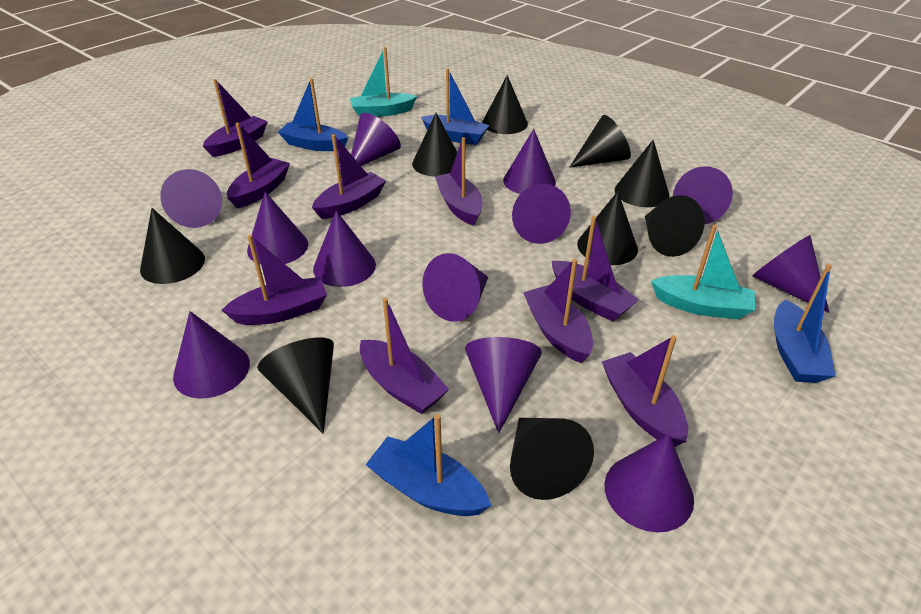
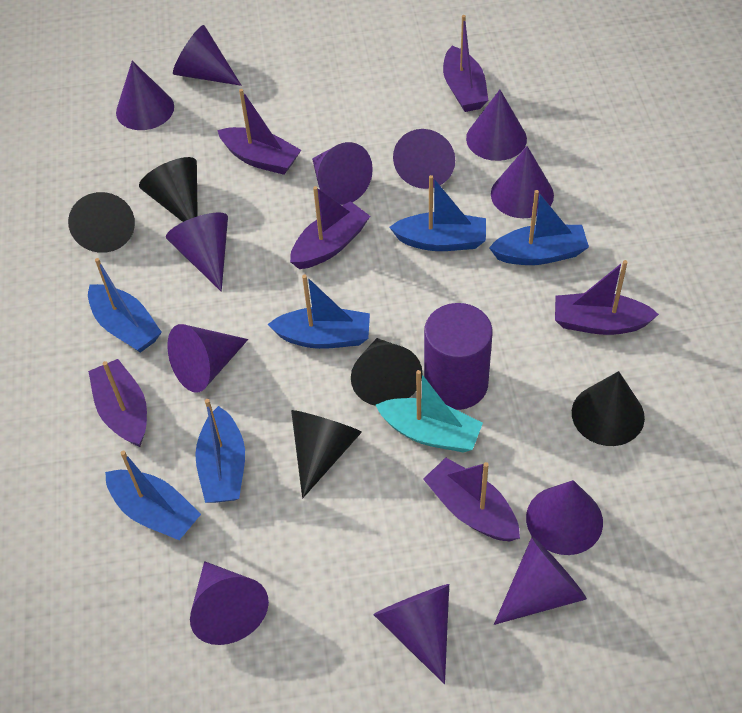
black cone: [140,208,205,284] [257,338,334,434] [412,113,457,177] [482,75,528,134] [510,418,594,500] [569,115,631,168] [577,191,638,265] [615,140,669,207] [645,195,705,257] = 9 -> [68,192,135,253] [139,157,198,222] [291,410,362,498] [351,338,422,406] [572,371,645,446] = 5
blue boat: [278,78,349,151] [366,414,491,516] [421,68,490,145] [774,264,836,383] = 4 -> [88,258,162,353] [105,450,201,540] [195,399,245,503] [267,275,370,349] [389,175,486,251] [489,190,589,265] = 6
purple boat: [203,79,268,157] [221,235,327,325] [227,123,290,208] [312,134,386,219] [360,297,449,414] [435,137,482,226] [523,259,593,363] [552,216,639,322] [602,335,688,447] = 9 -> [88,359,147,447] [217,89,301,175] [290,186,370,269] [423,458,520,541] [443,15,489,112] [555,260,659,335] = 6
purple cylinder: none = 0 -> [424,303,493,410] = 1
turquoise boat: [350,47,417,117] [651,225,755,319] = 2 -> [376,370,483,453] = 1

